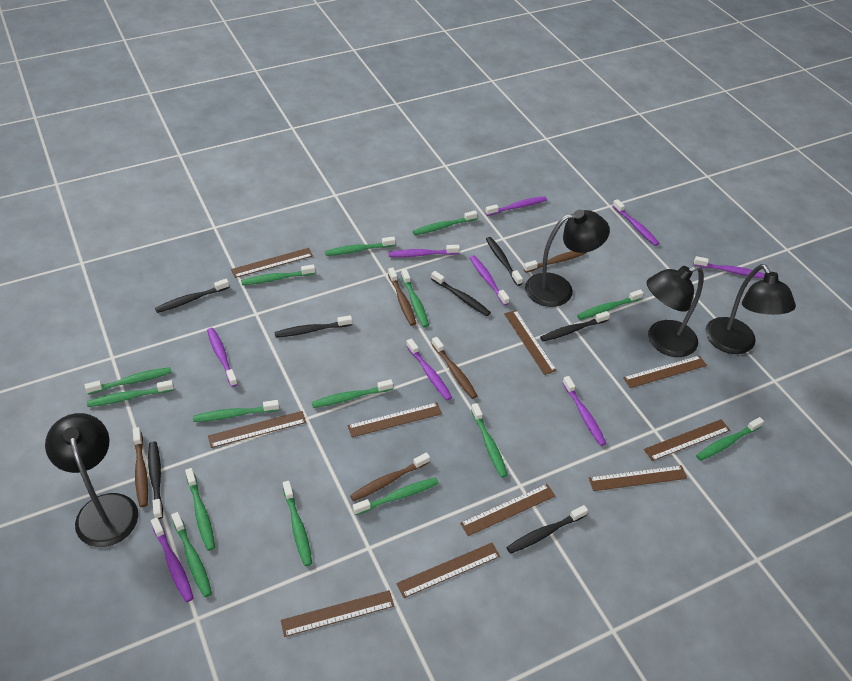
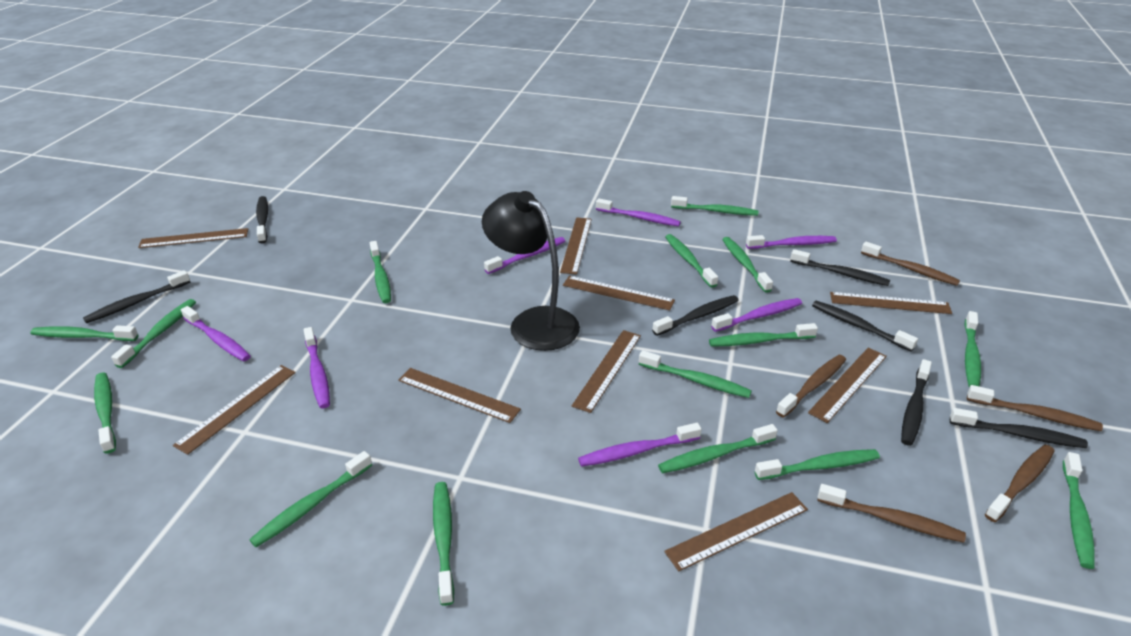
black lamp: [45,413,138,547] [525,210,610,307] [647,265,704,357] [705,264,796,354] = 4 -> [482,191,580,351] = 1
brown ruler: [208,411,306,448] [231,248,313,278] [281,590,394,637] [347,402,442,437] [396,543,500,598] [460,484,555,536] [504,310,557,375] [589,465,687,491] [623,355,707,388] [644,419,730,461] = 10 -> [138,228,248,248] [173,365,296,455] [398,368,521,423] [560,217,592,275] [563,276,675,310] [572,330,641,413] [664,492,808,571] [808,348,887,423] [830,292,952,314] = 9
purple toothbrush: [151,518,194,602] [207,328,238,387] [388,245,460,257] [406,338,452,400] [470,255,510,306] [485,196,547,216] [562,376,606,446] [613,199,660,246] [694,256,765,279] = 9 -> [181,306,251,362] [303,327,330,408] [484,237,565,274] [578,423,702,467] [596,198,681,226] [711,298,802,332] [746,235,837,249] = 7

